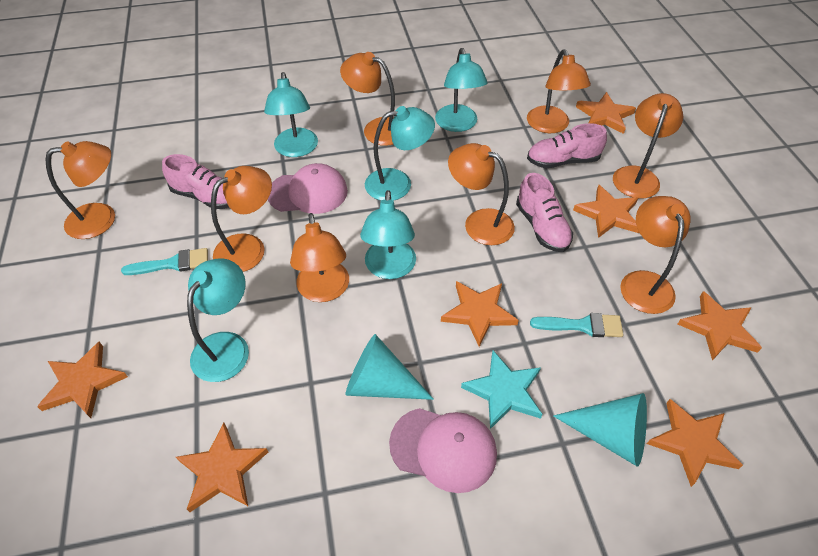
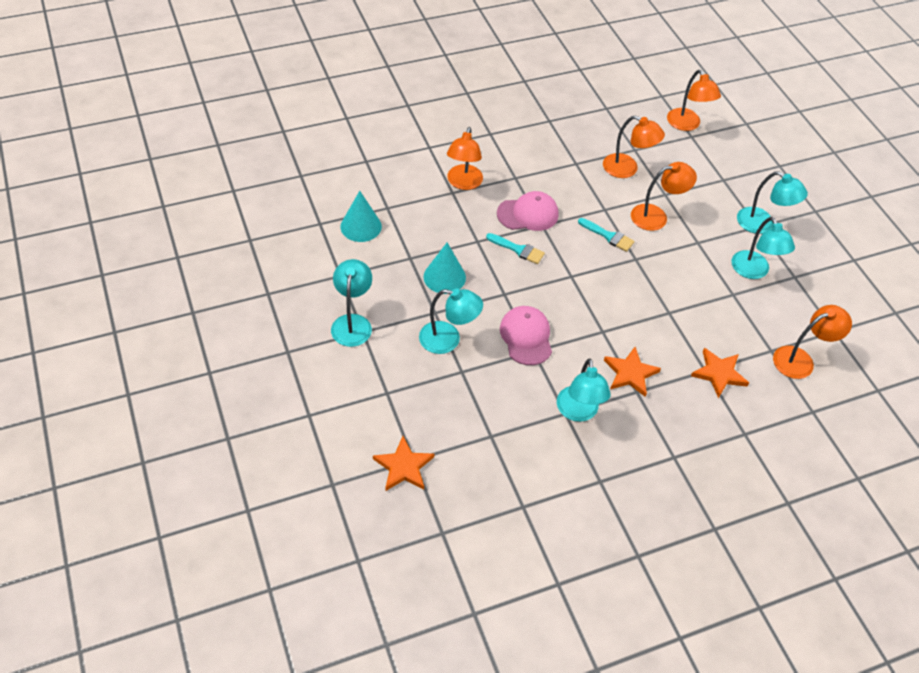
orange lamp: [45,141,115,239] [211,166,272,272] [290,213,349,302] [340,52,395,146] [448,143,515,245] [527,49,591,133] [613,93,683,199] [620,196,691,314] = 8 -> [447,127,483,190] [603,116,665,178] [631,162,697,231] [667,70,721,131] [773,305,852,379] = 5
orange star: [37,342,128,418] [176,423,268,512] [441,281,519,347] [573,185,639,238] [576,92,636,134] [647,399,743,487] [678,291,762,361] = 7 -> [373,436,434,491] [604,347,661,397] [691,348,749,398] = 3
pink shoe: [162,154,229,209] [516,173,573,252] [527,123,607,168] = 3 -> none = 0
turquoise star: [461,350,542,429] = 1 -> none = 0

